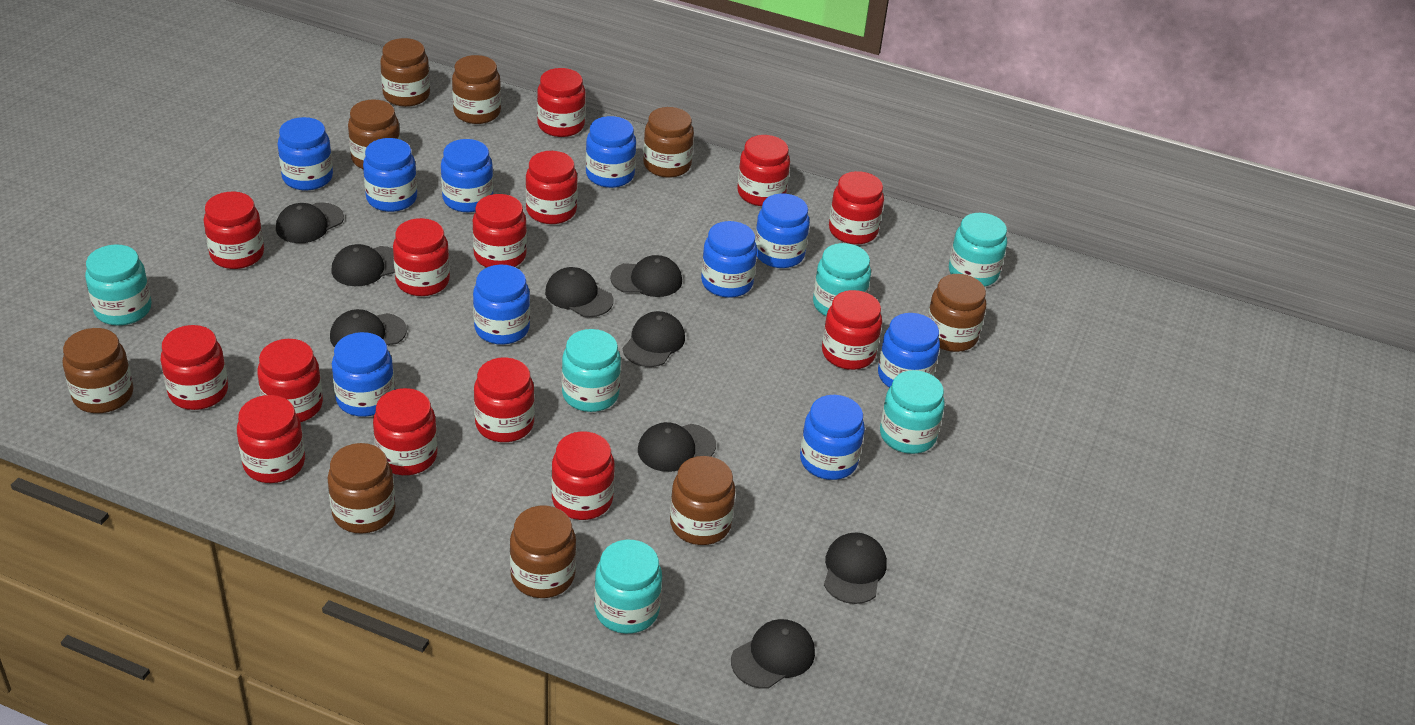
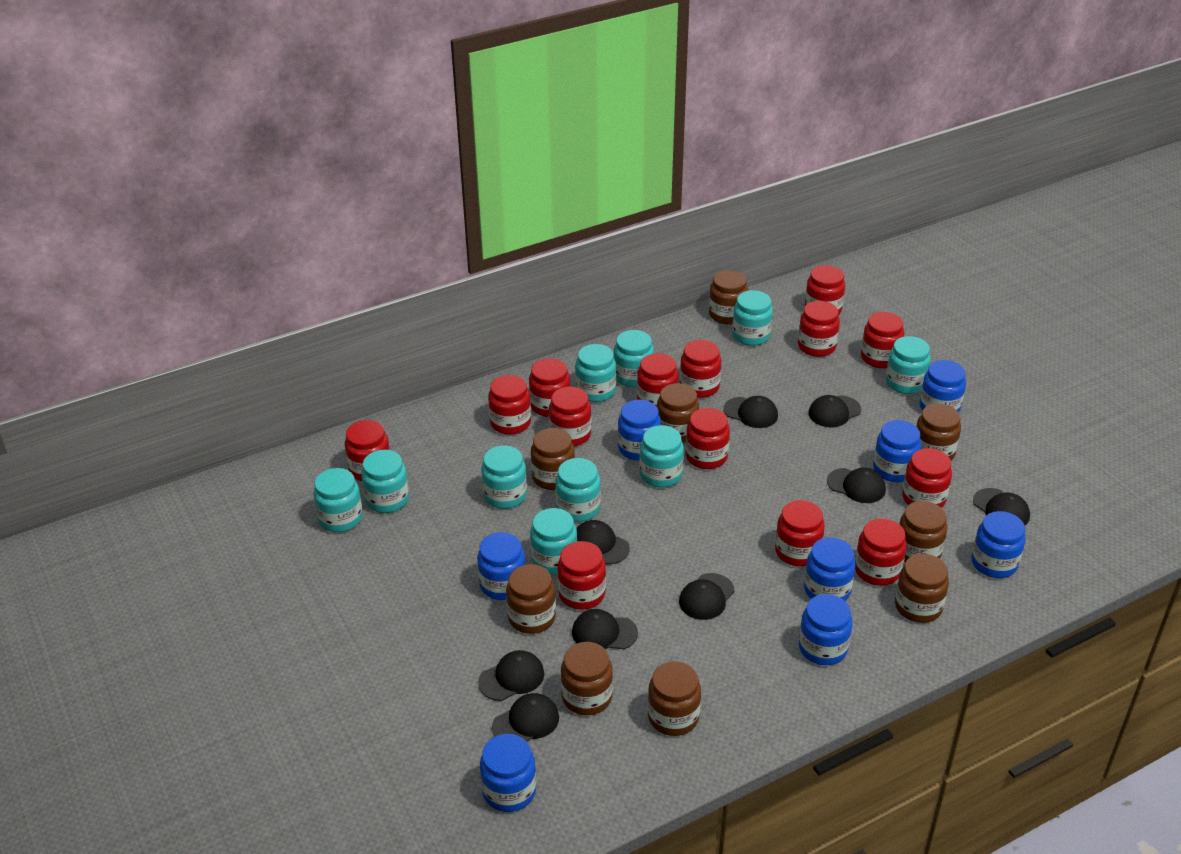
blue jar: [278,117,333,190] [332,332,395,417] [363,138,417,212] [441,139,493,212] [473,265,530,345] [586,116,636,188] [701,221,757,298] [755,194,810,268] [800,395,865,480] [878,313,940,388] = 10 -> [477,532,526,600] [480,734,536,812] [618,400,661,461] [799,594,852,665] [804,537,856,601] [873,420,921,482] [920,360,966,412] [971,511,1026,578] = 8
turquoise jar: [85,244,152,326] [562,329,621,412] [594,540,662,634] [813,243,871,316] [880,370,945,454] [949,213,1007,287] = 6 -> [313,468,363,532] [361,450,409,513] [481,446,527,509] [530,508,577,575] [555,458,601,522] [575,344,616,402] [614,330,654,387] [639,425,684,488] [732,290,773,346] [886,336,931,394] = 10

